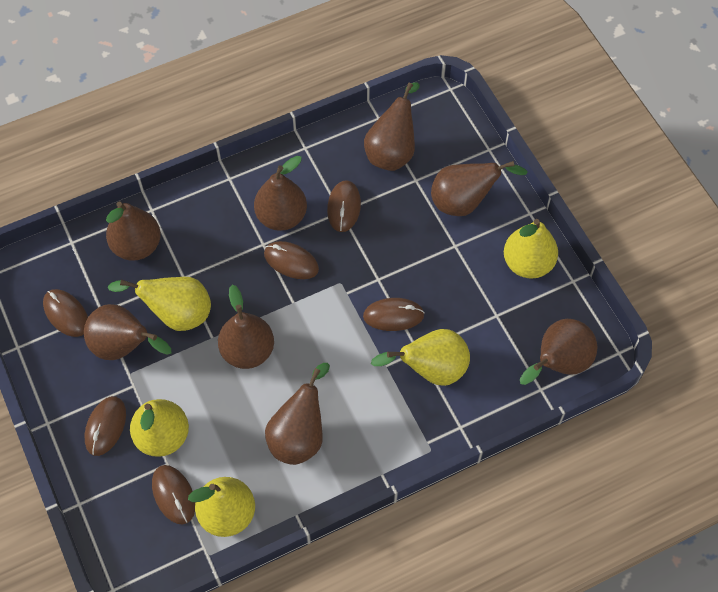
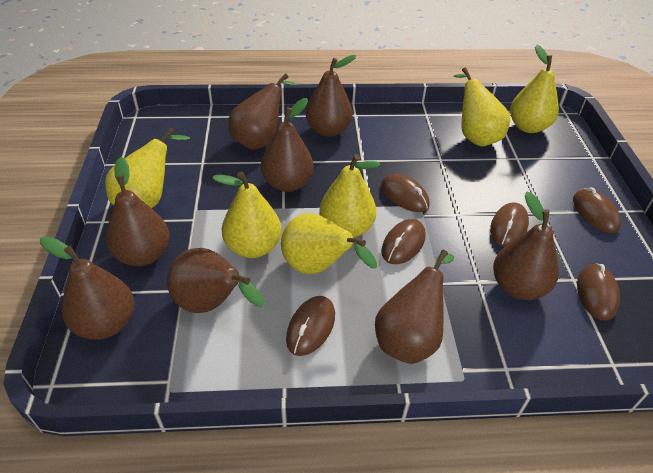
yellow pear: [108,277,211,331] [130,399,189,457] [188,477,255,537] [371,329,470,386] [504,219,558,279] = 5 -> [105,127,190,208] [212,172,282,258] [281,213,377,274] [319,154,380,238] [454,67,510,147] [510,45,559,133] = 6

